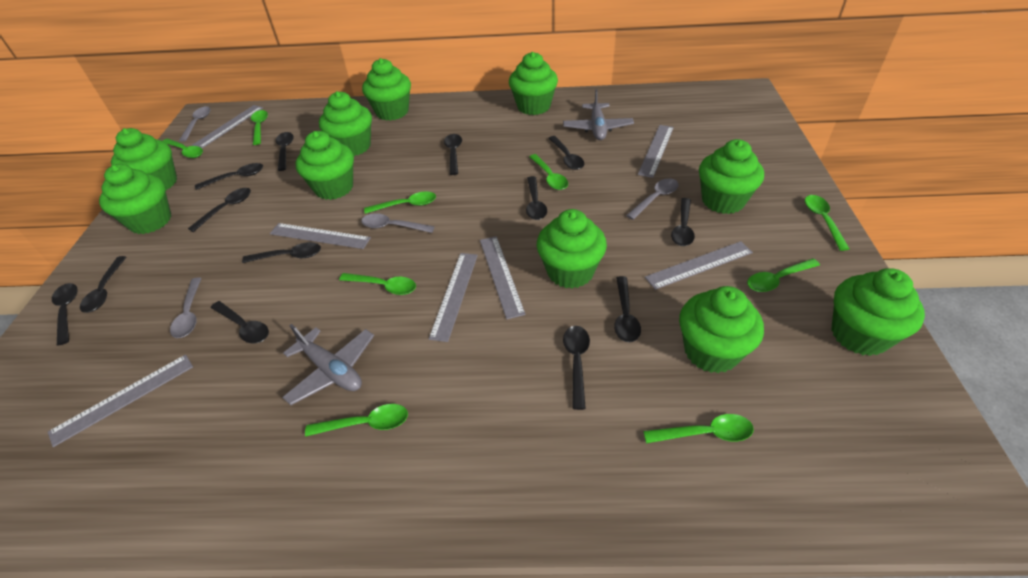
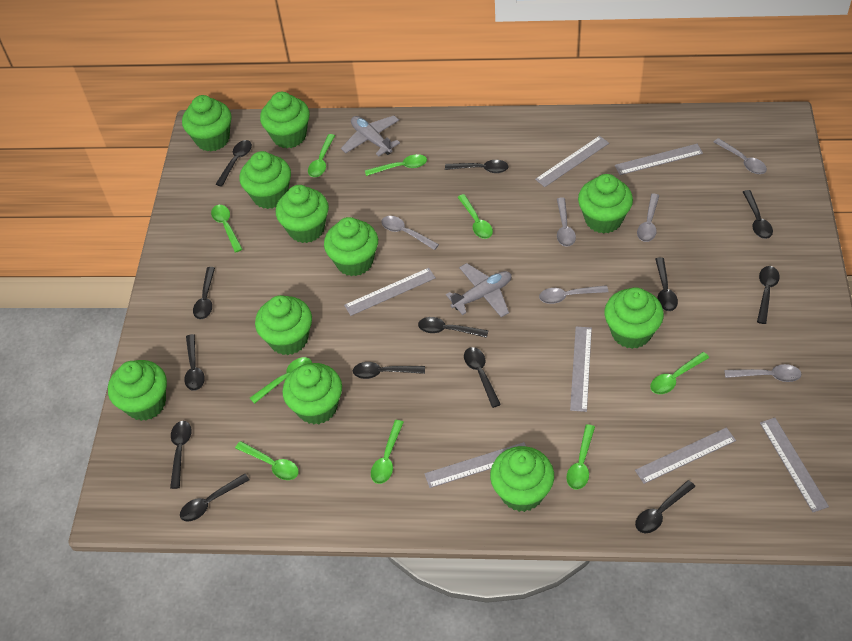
green cupcake: [99,164,172,234] [111,128,177,190] [296,131,354,200] [319,91,372,156] [362,58,411,121] [509,52,558,115] [536,209,607,289] [679,286,764,373] [699,139,764,214] [831,268,925,356] = 10 -> [108,360,167,421] [182,95,232,152] [239,151,291,209] [255,295,312,355] [260,92,310,148] [276,185,329,243] [282,363,342,424] [324,217,378,276] [490,446,554,512] [578,174,633,234] [604,287,664,349] = 11
grey spoon: [170,278,202,338] [179,106,211,142] [361,213,435,233] [626,178,679,220] = 4 -> [381,216,439,250] [539,285,608,304] [557,198,576,247] [637,194,660,242] [714,138,767,174] [725,364,802,382] = 6

